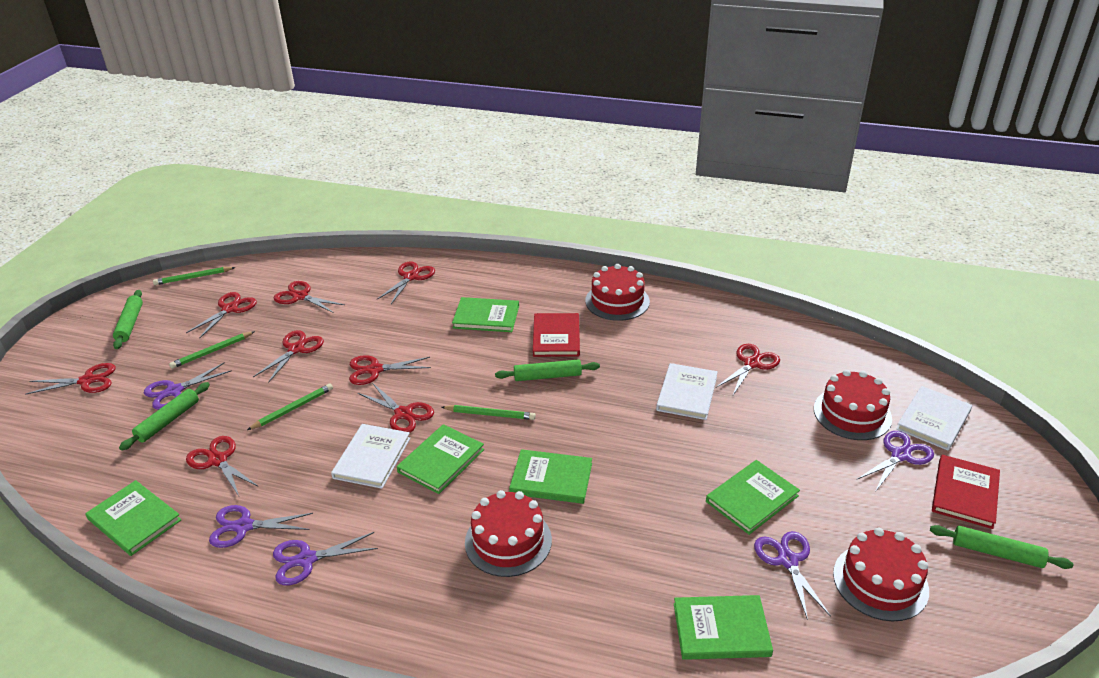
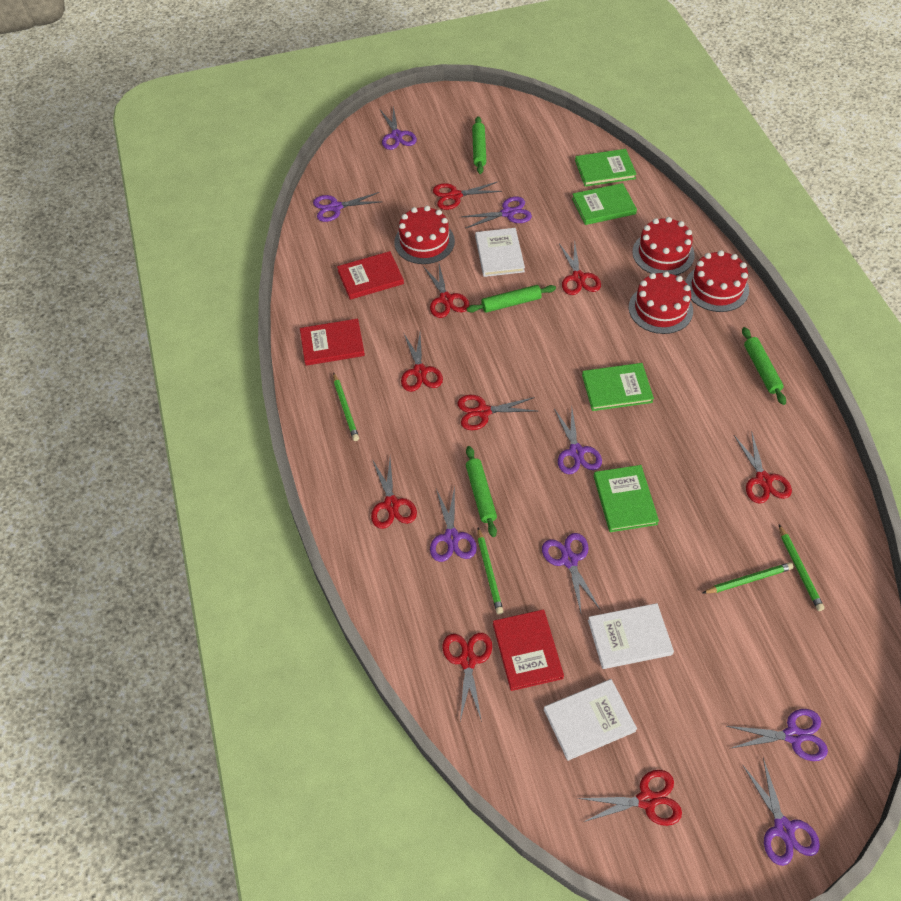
green book: [85,480,181,556] [397,424,484,494] [452,297,519,332] [509,449,592,504] [674,595,773,660] [706,460,800,535] = 6 -> [572,183,637,225] [575,149,637,187] [582,363,654,411] [594,465,659,532] = 4
purple scissors: [144,362,232,410] [209,505,313,548] [273,532,378,585] [754,531,831,620] [856,431,934,492] = 5 -> [313,192,380,222] [380,106,417,150] [430,486,477,562] [462,197,532,228] [542,533,600,613] [554,409,602,474] [726,709,828,761] [742,758,820,866] = 8
red book: [533,313,580,357] [932,455,1000,529] = 2 -> [300,319,365,366] [337,251,404,300] [493,609,564,691] = 3

